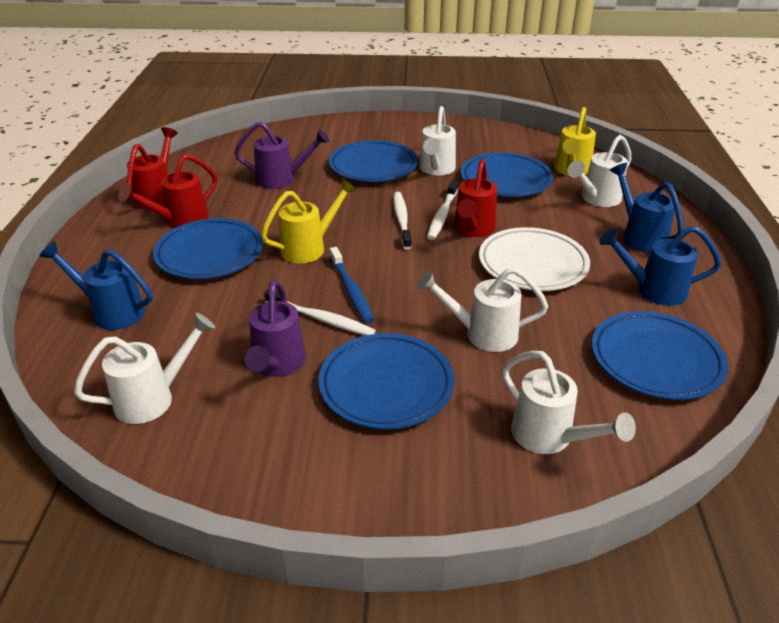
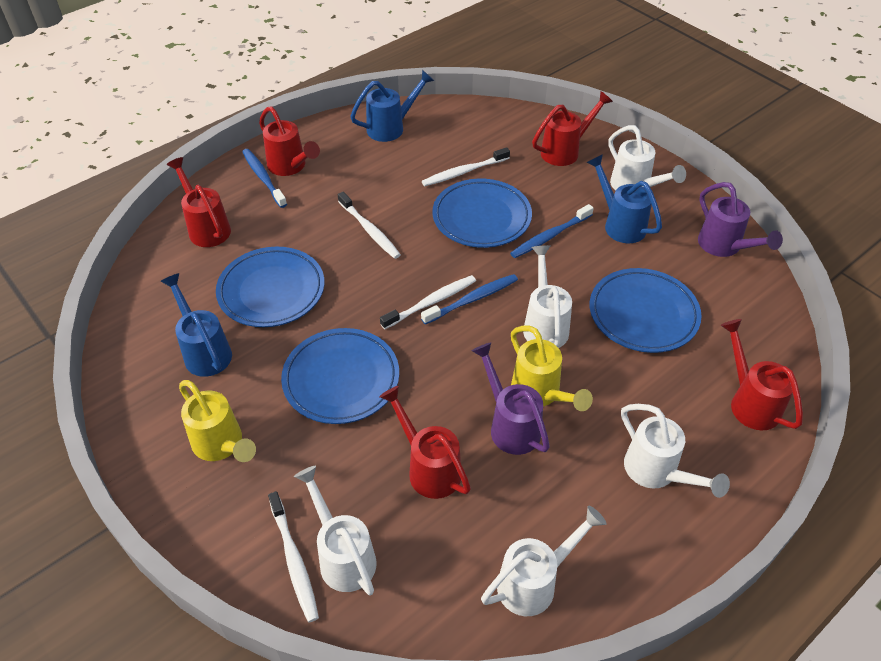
blue plate: [153,218,263,279] [319,333,454,430] [329,140,418,182] [461,152,553,197] [592,311,728,400] = 5 -> [216,247,324,327] [281,328,399,424] [432,179,532,248] [590,268,702,353] = 4
blue toothbrush: [330,247,374,323] = 1 -> [242,149,287,208] [421,274,518,325] [510,204,594,258] = 3
red watering can: [118,154,217,228] [127,127,178,210] [454,159,497,237] = 3 -> [167,157,231,247] [259,106,320,176] [379,386,471,499] [532,91,613,166] [720,319,803,430] = 5
white plate: [479,227,590,291] = 1 -> none = 0
white toothbrush: [264,289,376,335] [393,192,412,249] [427,180,458,240] = 3 -> [268,491,319,622] [338,192,401,259] [380,275,476,329] [422,147,510,186] = 4

